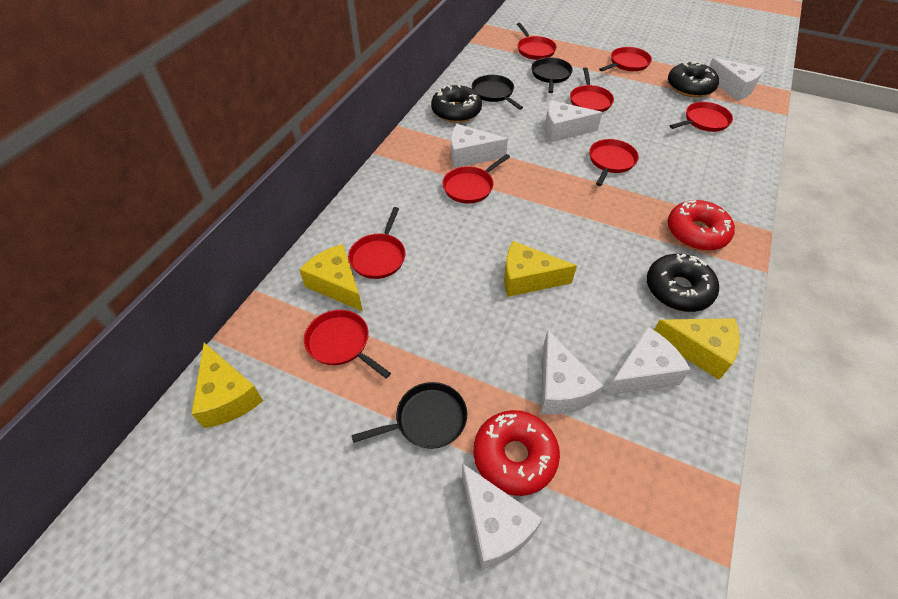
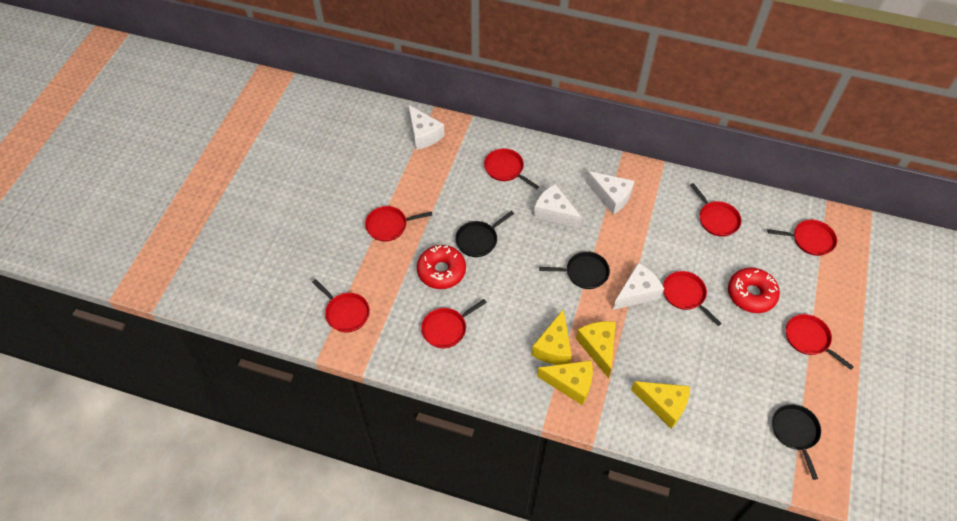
black donut: [431,85,482,123] [647,254,719,312] [668,61,719,97] = 3 -> none = 0
white cheese: [451,124,508,168] [462,464,543,570] [541,330,604,415] [545,100,602,142] [605,327,691,396] [709,58,764,101] = 6 -> [408,105,445,150] [534,184,582,228] [586,171,634,215] [613,263,664,310] = 4

